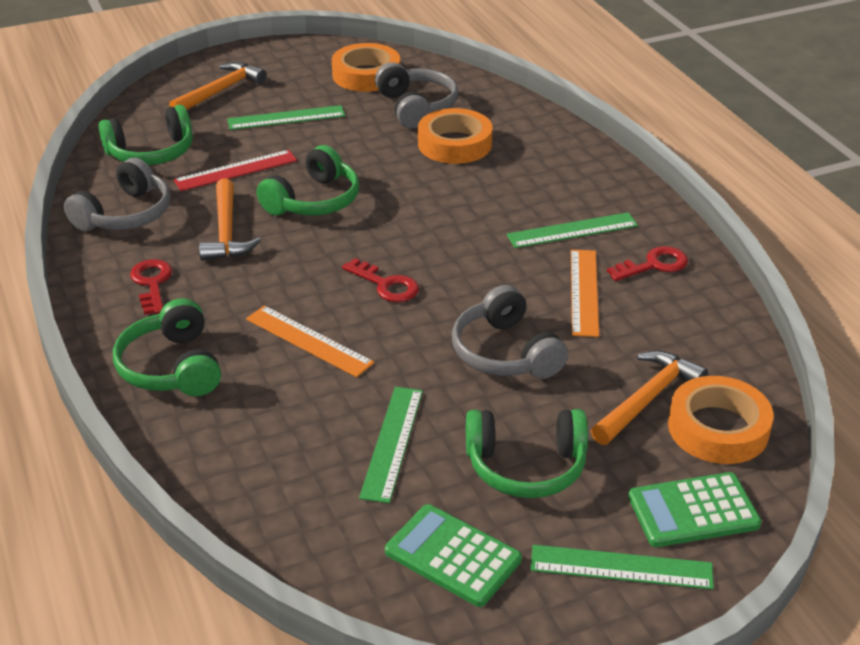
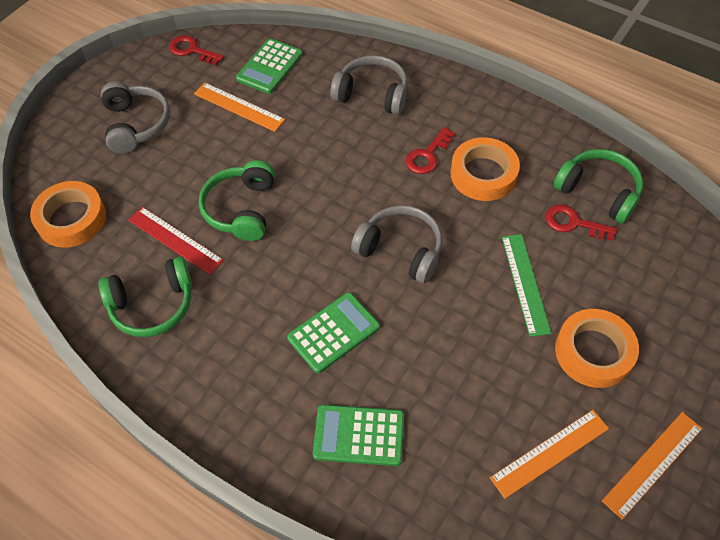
green calculator: [385,504,522,607] [628,472,762,547] = 2 -> [236,38,303,94] [287,292,380,373] [313,404,404,466] = 3
green headphones: [99,105,193,165] [113,298,221,396] [257,145,359,215] [466,409,588,498] = 4 -> [99,257,192,337] [199,160,275,241] [553,149,643,224] = 3
green ruler: [227,105,345,130] [359,387,423,503] [507,212,638,248] [530,545,714,589] = 4 -> [502,234,551,337] = 1
orange hammer: [169,62,267,110] [199,178,261,261] [591,351,708,445] = 3 -> none = 0
orange ruler: [246,306,374,377] [571,249,599,337] = 2 -> [194,83,285,132] [490,410,609,499] [602,412,703,520] = 3

